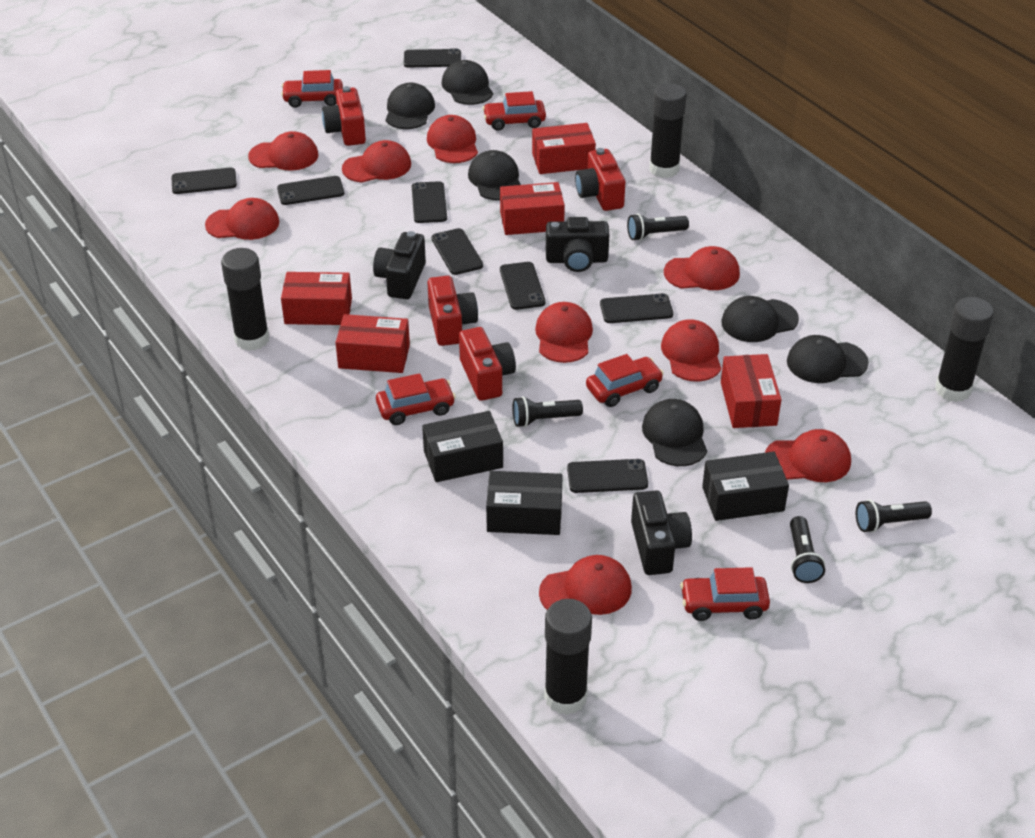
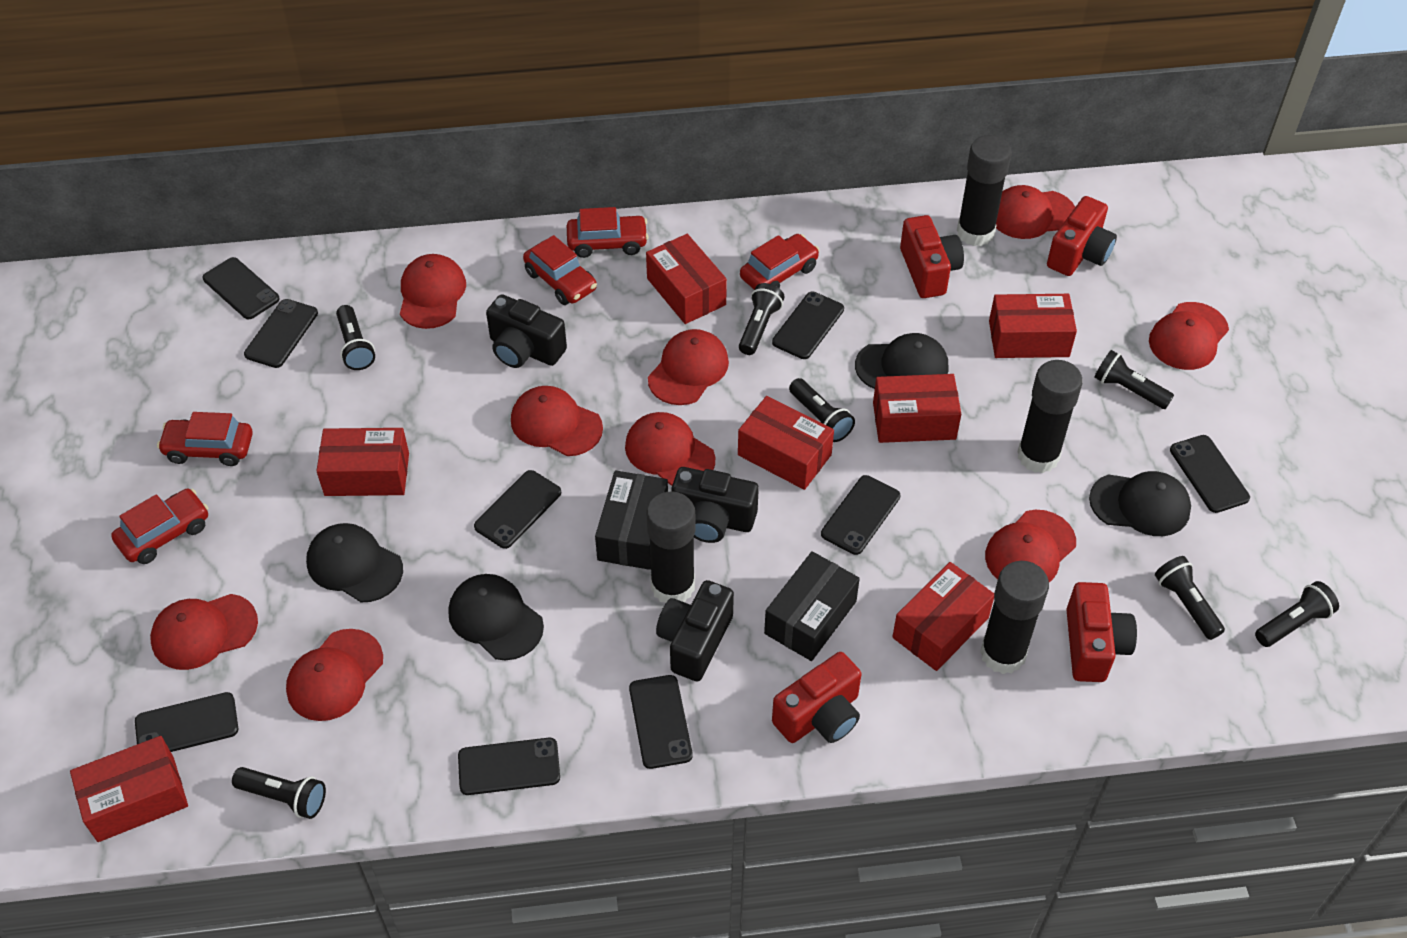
black box: [422,411,503,482] [486,471,563,535] [702,452,789,521] = 3 -> [595,470,668,570] [764,551,860,661] = 2
black cap: [385,83,435,129] [441,60,493,105] [468,150,521,201] [642,399,707,466] [721,296,799,342] [787,335,869,383] = 6 -> [306,523,403,602] [448,574,544,660] [855,333,949,389] [1089,471,1191,536] = 4
black flashlight: [512,396,583,427] [627,214,689,241] [790,516,825,583] [856,499,932,533] = 4 -> [232,767,326,819] [336,305,375,370] [739,283,785,355] [789,378,855,442] [1094,350,1174,409] [1155,556,1225,640] [1255,581,1339,647] = 7
black phone: [172,168,237,194] [277,176,344,205] [404,49,461,68] [412,181,447,223] [431,228,483,275] [500,262,546,310] [567,459,648,493] [600,293,673,323] = 8 -> [135,692,238,752] [203,257,280,319] [244,299,318,368] [458,738,560,795] [474,470,561,549] [629,675,693,769] [772,292,844,359] [821,475,900,555] [1170,435,1250,513] = 9
red box: [281,272,352,325] [335,314,410,373] [500,182,565,235] [532,123,596,174] [721,354,782,428] = 5 -> [70,736,188,842] [316,428,409,496] [646,234,727,324] [738,396,834,490] [873,374,961,443] [892,562,994,671] [989,294,1077,358] = 7

